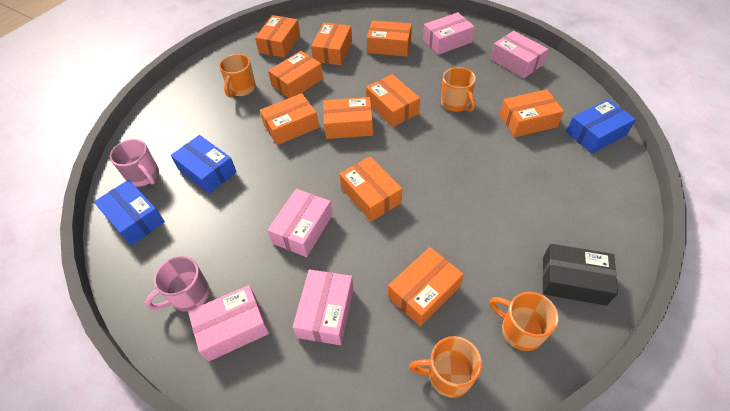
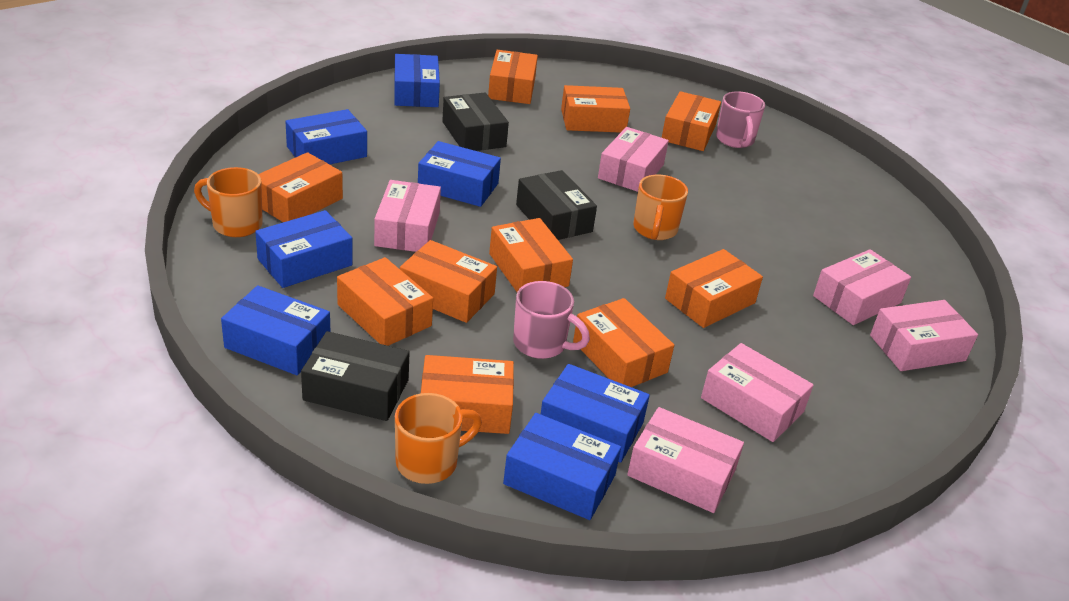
black box: [543,244,618,306] = 1 -> [301,331,410,421] [442,93,509,151] [516,170,597,240] = 3
blue box: [94,180,165,246] [171,135,237,194] [566,99,636,154] = 3 -> [221,285,330,375] [255,210,353,288] [285,109,367,165] [394,54,440,107] [418,141,501,207] [503,413,621,520] [541,364,650,463] = 7
orange mug: [219,54,256,98] [409,336,482,398] [441,67,476,112] [489,292,559,351] = 4 -> [194,167,263,237] [395,393,482,484] [633,175,688,240] = 3
pink box: [188,285,269,362] [267,189,333,257] [293,269,354,345] [423,12,475,55] [491,31,548,78] = 5 -> [374,180,441,252] [598,127,669,192] [627,407,744,513] [701,343,814,442] [813,249,911,325] [870,300,978,371] = 6

